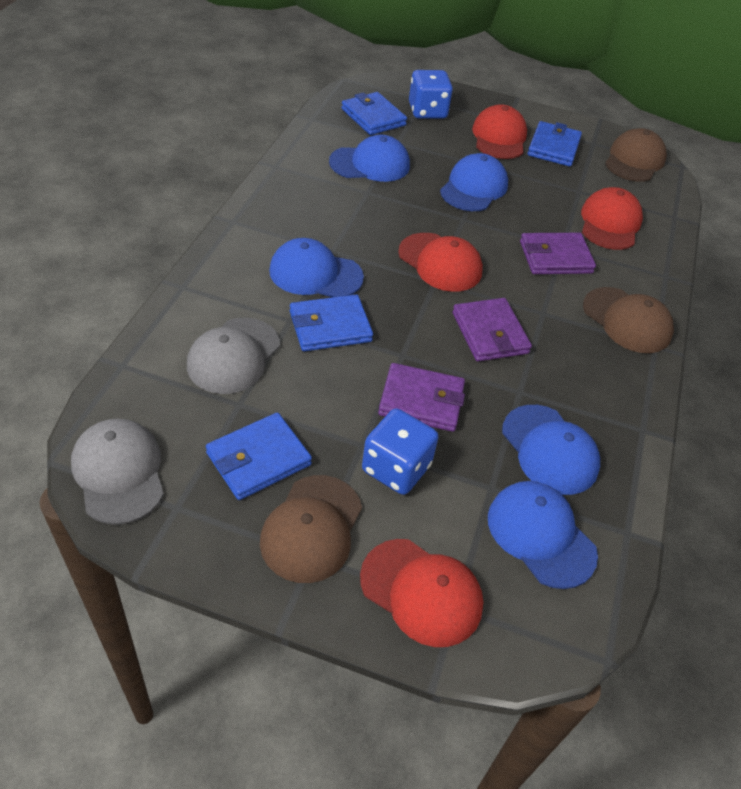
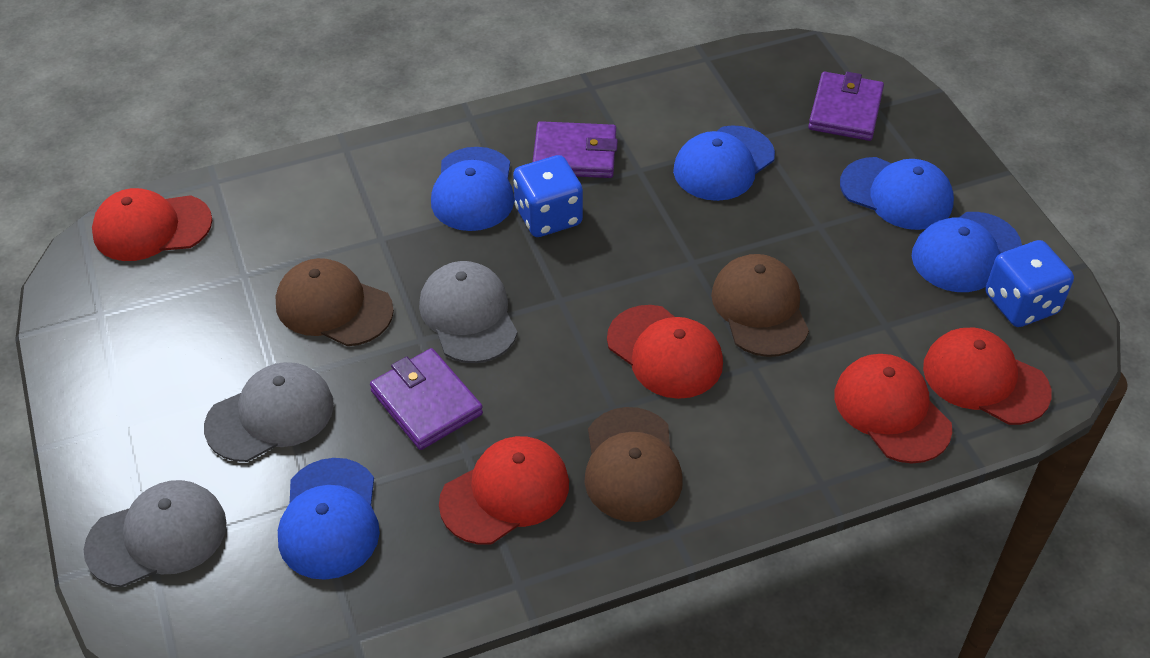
blue wallet: [206,413,312,500] [290,294,373,351] [341,92,407,135] [528,121,582,167] = 4 -> none = 0
grey cap: [71,419,164,525] [187,318,280,394] = 2 -> [84,480,227,587] [204,362,334,462] [419,261,517,363] = 3
red cap: [360,539,483,647] [398,233,483,292] [472,104,527,159] [581,187,643,250] = 4 -> [92,188,212,261] [439,436,569,545] [607,305,723,399] [834,354,952,464] [923,327,1052,425] = 5

